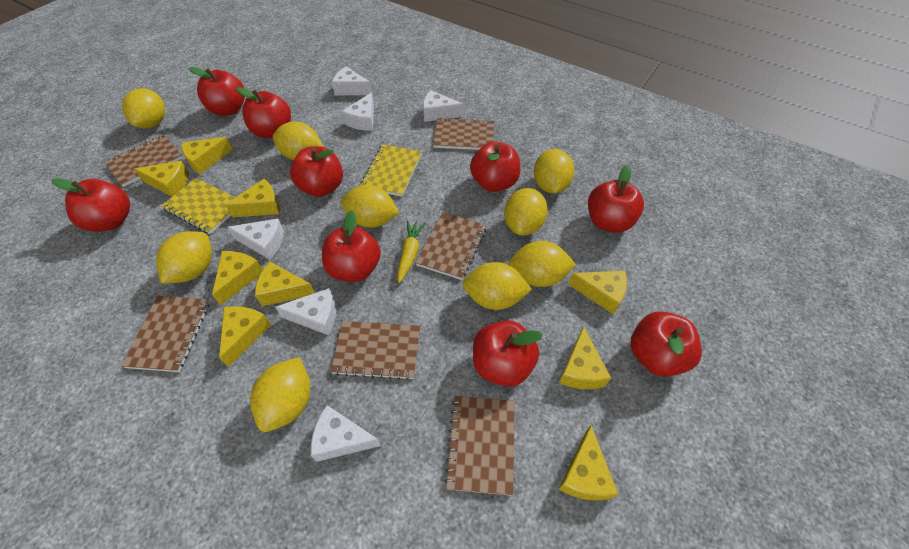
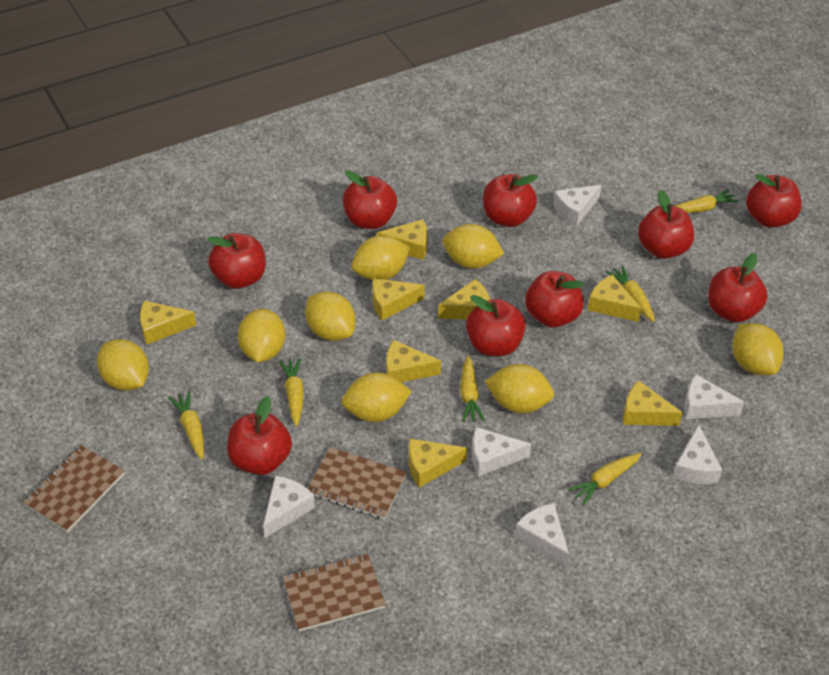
brown notebook: [104,135,183,187] [122,296,210,372] [331,321,421,380] [415,212,486,280] [433,118,494,150] [445,396,515,496] = 6 -> [23,445,125,532] [283,554,386,631] [308,447,407,519] = 3
yellow carrot: [397,221,426,283] = 1 -> [168,391,204,459] [279,358,304,426] [460,356,485,422] [568,453,642,505] [606,265,655,322] [675,189,739,213] = 6
yellow cheese: [134,161,189,197] [181,137,233,175] [212,251,262,306] [219,306,271,367] [225,179,280,217] [255,262,315,306] [559,326,611,389] [559,426,618,500] [568,271,627,314] = 9 -> [140,301,196,344] [372,278,425,320] [377,219,427,260] [386,340,441,382] [409,439,467,488] [438,279,490,319] [588,275,642,322] [623,381,683,426] = 8
yellow lemon: [122,88,165,129] [156,231,212,284] [250,357,310,432] [273,121,323,160] [341,185,399,228] [463,262,532,310] [504,188,548,236] [509,241,576,287] [534,149,574,193] = 9 -> [97,339,149,391] [238,309,285,362] [305,291,356,341] [342,372,412,422] [352,235,410,280] [442,224,504,269] [485,364,554,413] [732,323,784,375] = 8
yellow notebook: [161,178,235,234] [360,144,422,197] = 2 -> none = 0

